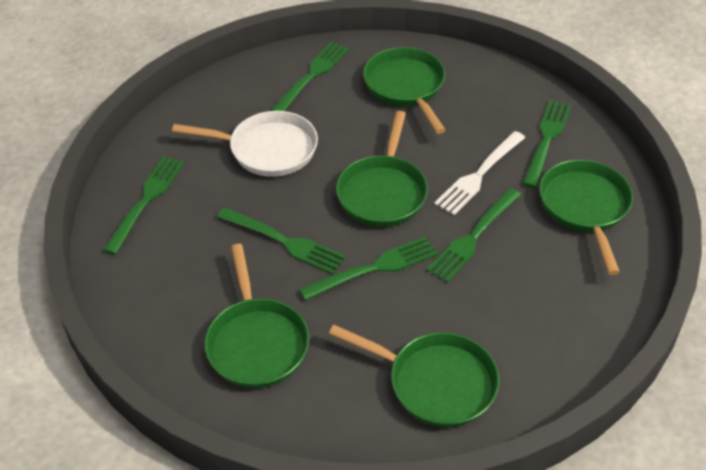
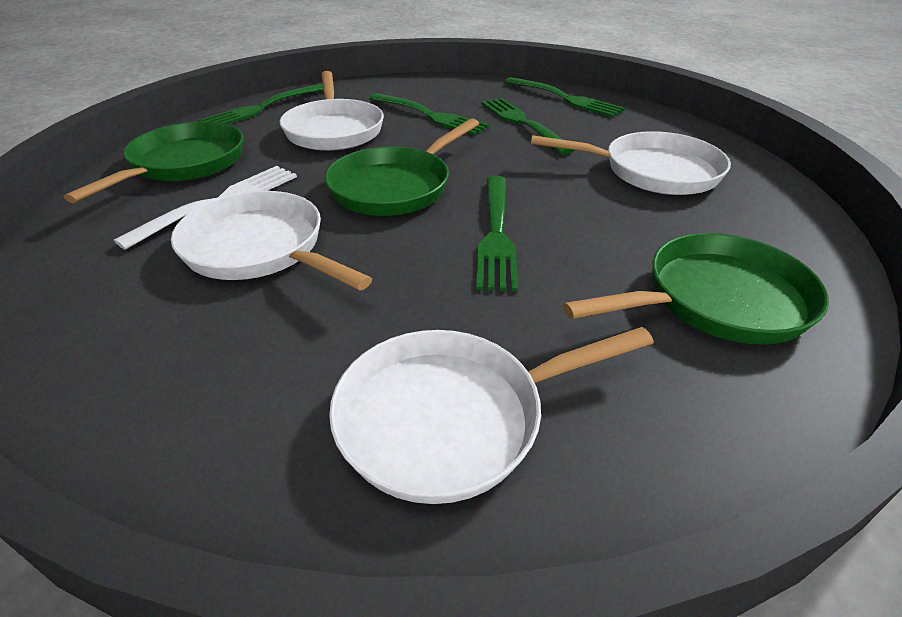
green fork: [103,156,184,255] [217,207,346,274] [271,42,349,111] [299,236,438,301] [426,188,521,283] [523,100,571,188] = 6 -> [199,84,323,124] [369,93,489,135] [476,176,518,291] [481,98,574,154] [504,77,625,117] = 5
green pan: [204,244,309,388] [329,325,500,427] [336,111,428,227] [363,47,446,134] [539,160,633,275] = 5 -> [64,121,244,203] [325,118,479,216] [563,233,829,345] = 3
white pan: [172,111,318,177] = 1 -> [171,191,372,291] [280,71,384,151] [329,327,654,504] [531,131,731,195] = 4

